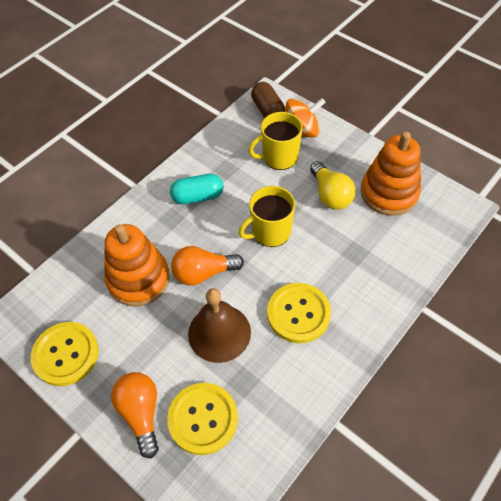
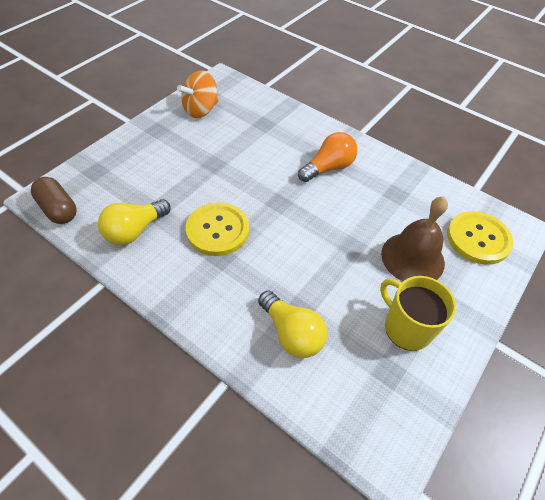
orange light bulb: [111,372,159,459] [171,246,244,286] = 2 -> [298,132,357,182] = 1
orange stacking toy: [104,224,170,307] [361,132,421,216] = 2 -> none = 0
turquoise capsule: [170,174,223,204] = 1 -> none = 0
yellow button: [31,322,99,386] [167,383,238,455] [267,283,331,343] = 3 -> [186,202,249,256] [447,211,514,265] = 2
yellow light bulb: [310,161,356,210] = 1 -> [98,199,171,245] [258,291,327,358] = 2
yellow mug: [239,186,295,247] [248,112,303,170] = 2 -> [380,276,456,351] = 1

